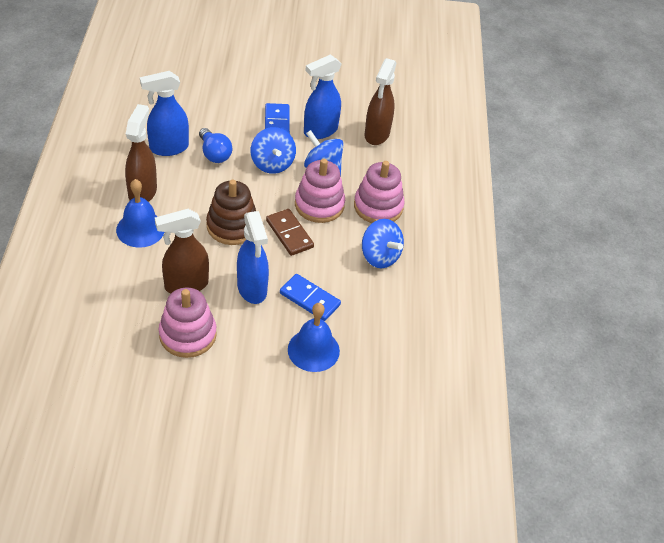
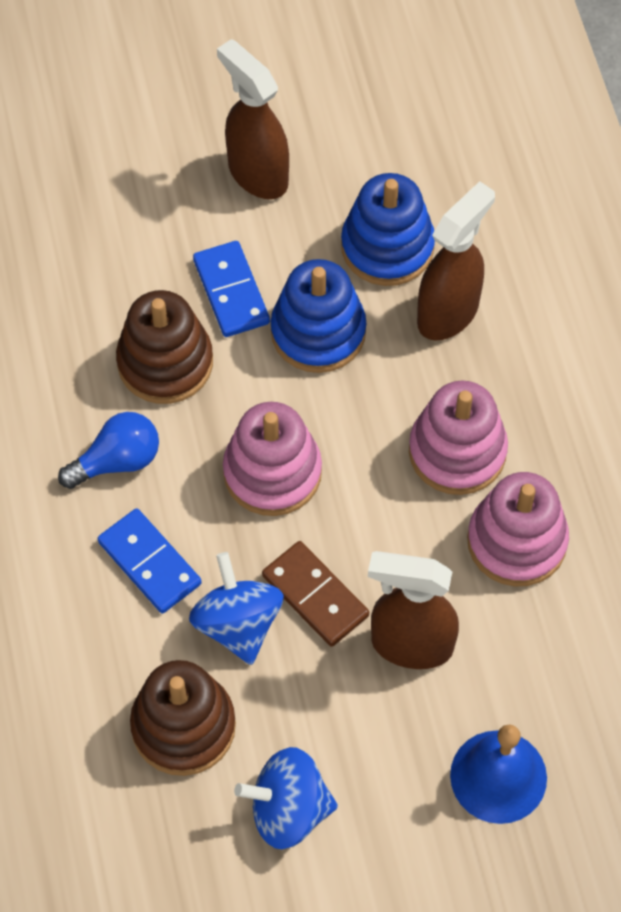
blue bell: [116,179,164,248] [288,303,340,372] = 2 -> [450,724,547,824] = 1
blue spinning top: [251,127,296,174] [304,130,343,177] [362,219,404,268] = 3 -> [189,552,284,665] [234,747,338,849] = 2
blue spray bottle: [140,71,189,156] [237,211,269,304] [304,54,342,139] = 3 -> none = 0
blue stacking toy: none = 0 -> [271,259,366,373] [341,173,435,286] = 2
brown stacking toy: [206,180,256,245] = 1 -> [116,290,213,404] [130,660,236,776] = 2

